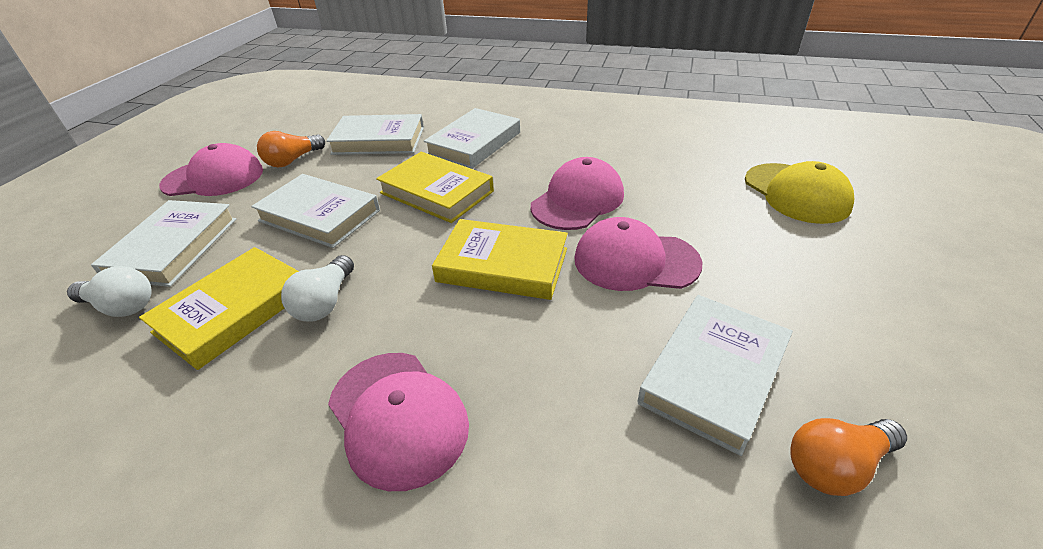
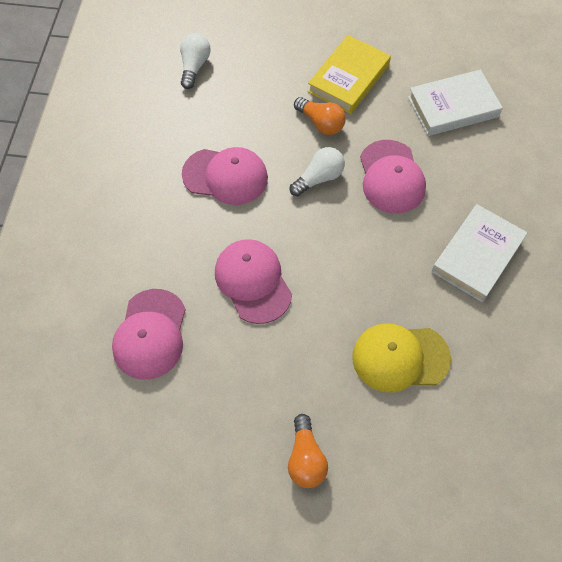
white book: [91,200,236,287] [251,174,380,248] [326,114,424,155] [424,108,520,169] [637,295,793,456] = 5 -> [408,70,503,136] [432,204,528,302] = 2
yellow book: [139,247,299,370] [376,152,494,223] [432,219,568,300] = 3 -> [308,35,391,114] = 1

